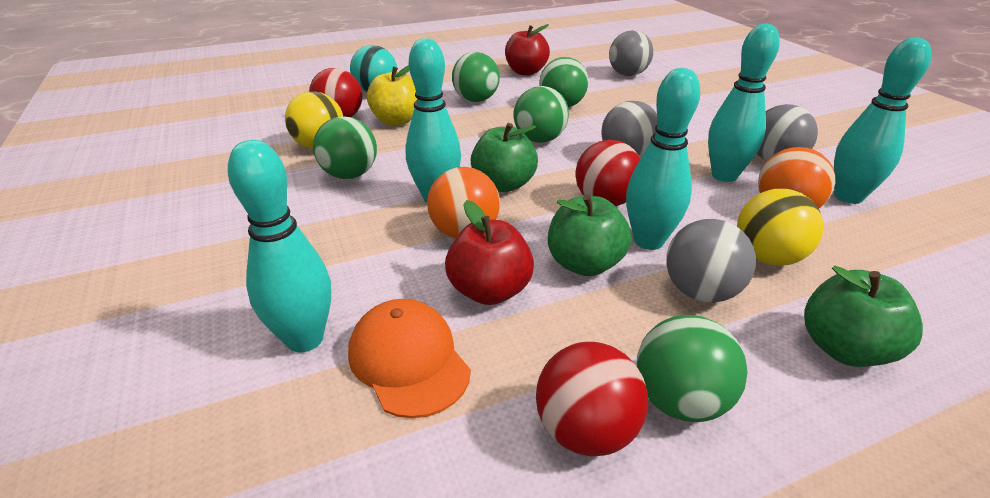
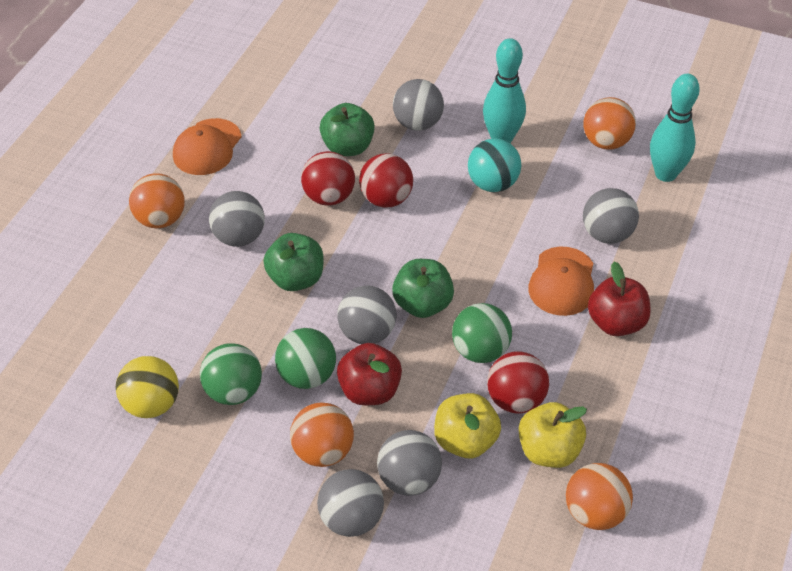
green ball: [313,116,377,179] [452,52,500,102] [513,86,569,143] [539,57,588,107] [637,315,748,422] = 5 -> [200,343,262,405] [275,328,336,389] [452,303,512,363] = 3
grey ball: [602,101,658,158] [609,30,653,76] [666,219,756,302] [757,104,818,161] = 4 -> [209,191,265,247] [317,469,384,537] [337,286,396,344] [377,430,442,496] [393,79,444,131] [583,188,639,244] = 6
orange ball: [427,167,500,239] [758,147,836,209] = 2 -> [129,173,185,228] [290,403,354,467] [566,463,633,530] [583,97,636,150] = 4
orange cap: [348,299,471,418] = 1 -> [173,118,242,175] [528,246,594,316] = 2
turquoise bowling pin: [228,140,331,352] [406,38,461,203] [626,68,700,250] [708,23,780,182] [834,37,931,204] = 5 -> [483,38,526,143] [650,74,700,182] = 2
yellow apple: [367,65,417,126] = 1 -> [434,393,501,458] [519,402,587,468] = 2
yellow ball: [285,91,343,149] [737,189,823,266] = 2 -> [116,356,179,418] = 1

